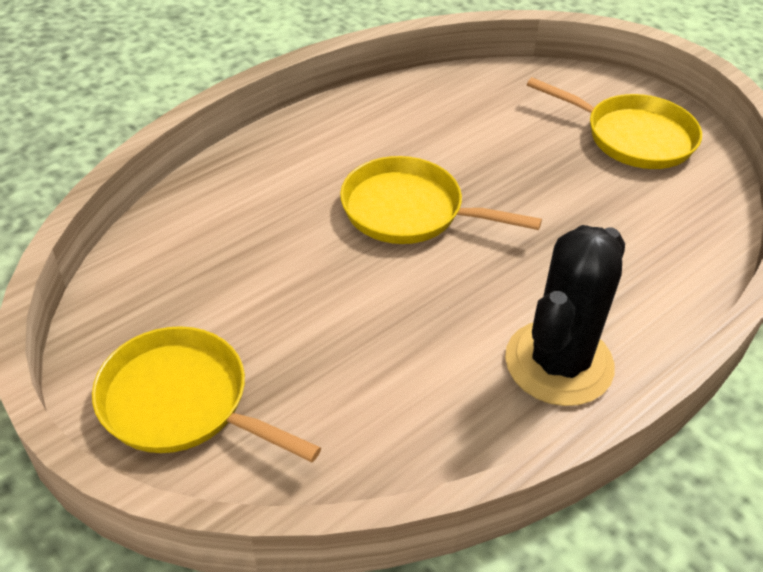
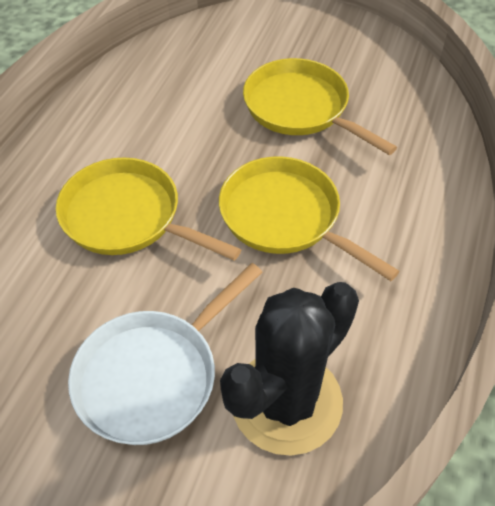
white pan: none = 0 -> [68,263,262,445] = 1

